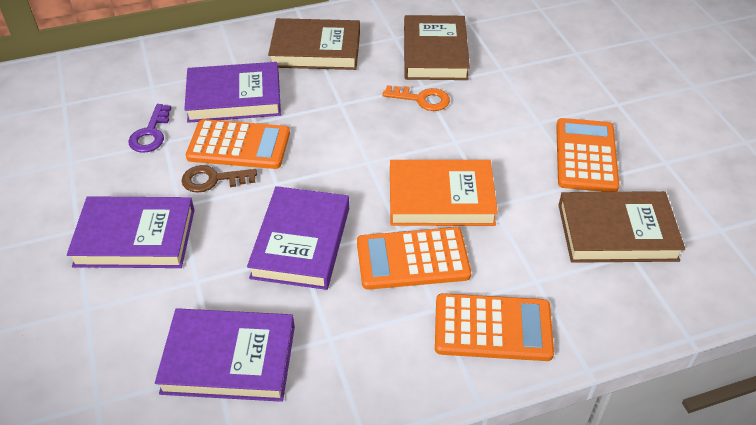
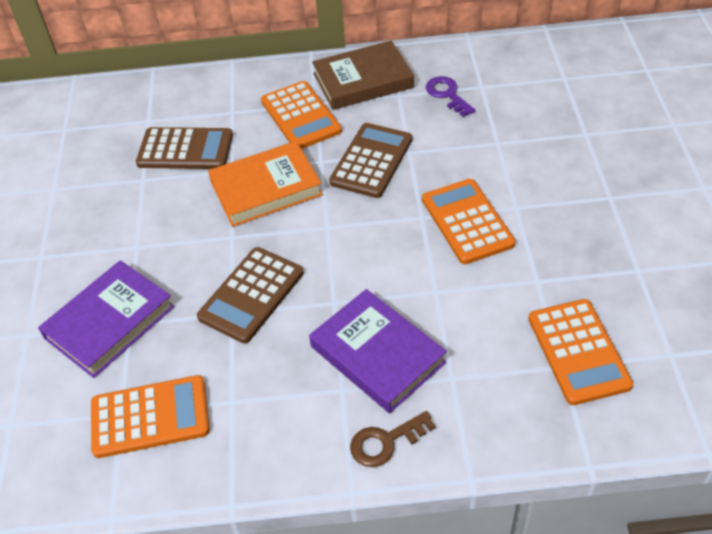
brown book: [268,18,360,70] [404,15,470,80] [558,191,685,263] = 3 -> [312,40,414,110] = 1
brown calculator: none = 0 -> [136,127,233,169] [197,247,304,343] [329,123,412,198] = 3
orange key: [382,85,450,111] = 1 -> none = 0
purple book: [67,196,195,268] [155,308,295,402] [184,62,281,123] [247,186,349,290] = 4 -> [38,260,175,378] [309,289,447,413] = 2

